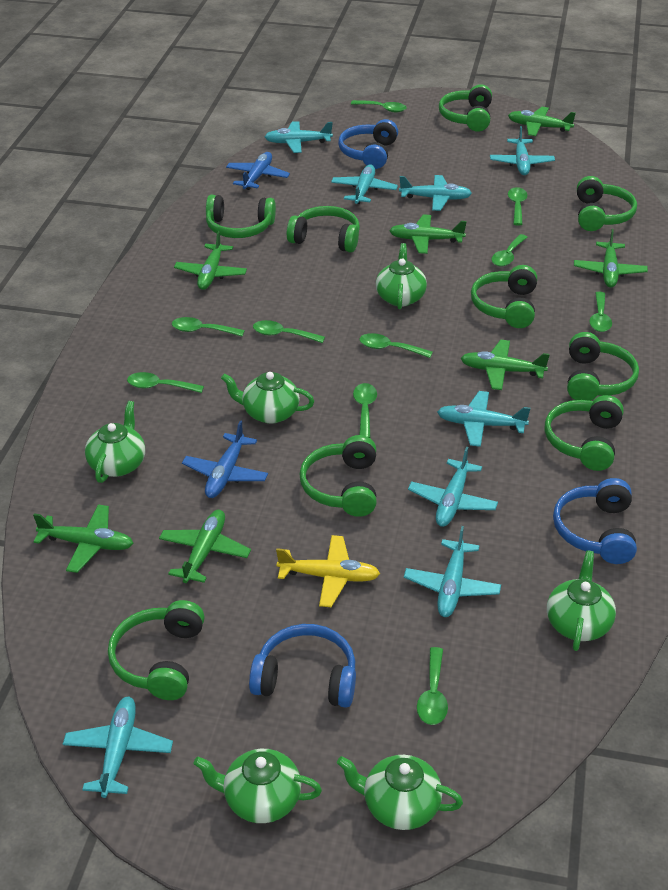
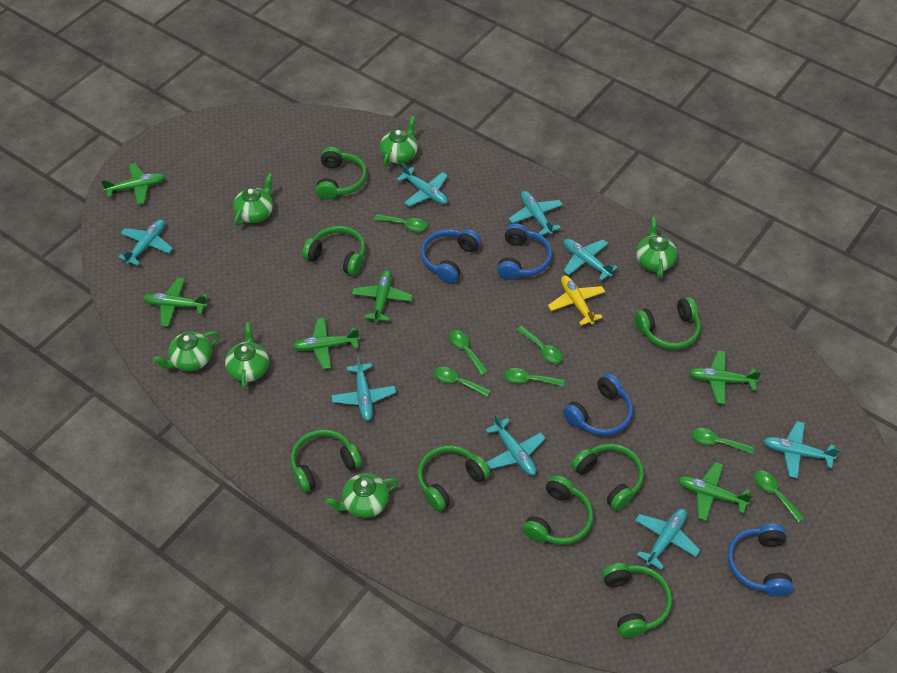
blue headphones: [249,624,356,708] [338,119,398,169] [553,478,637,564] = 3 -> [421,229,481,283] [497,223,552,280] [563,373,633,436] [727,523,793,596] = 4
blue plane: [182,420,268,498] [226,152,290,190] = 2 -> none = 0
green headphones: [108,600,205,700] [206,195,276,238] [287,206,360,253] [299,435,377,517] [439,84,492,132] [471,265,537,328] [545,395,624,471] [567,332,639,401] [577,176,637,231] = 9 -> [291,429,362,492] [302,226,365,276] [316,147,367,200] [418,445,490,511] [523,475,593,545] [571,444,644,511] [602,563,672,638] [635,297,701,349] = 8
green plane: [33,505,134,573] [159,510,251,583] [174,231,247,290] [389,214,467,254] [461,340,550,390] [508,107,576,136] [574,229,648,288] = 7 -> [101,163,165,205] [143,278,208,327] [292,318,360,369] [352,270,413,323] [678,462,753,521] [689,351,761,404] = 6
green spoon: [127,372,204,393] [172,317,245,336] [253,320,325,343] [351,100,407,112] [353,383,377,438] [359,333,433,358] [417,647,448,725] [491,234,528,267] [508,187,527,226] [589,292,612,332] = 10 -> [374,214,427,231] [433,367,491,396] [449,330,488,375] [504,368,564,386] [516,326,562,364] [691,428,754,454] [754,471,804,522] = 7

